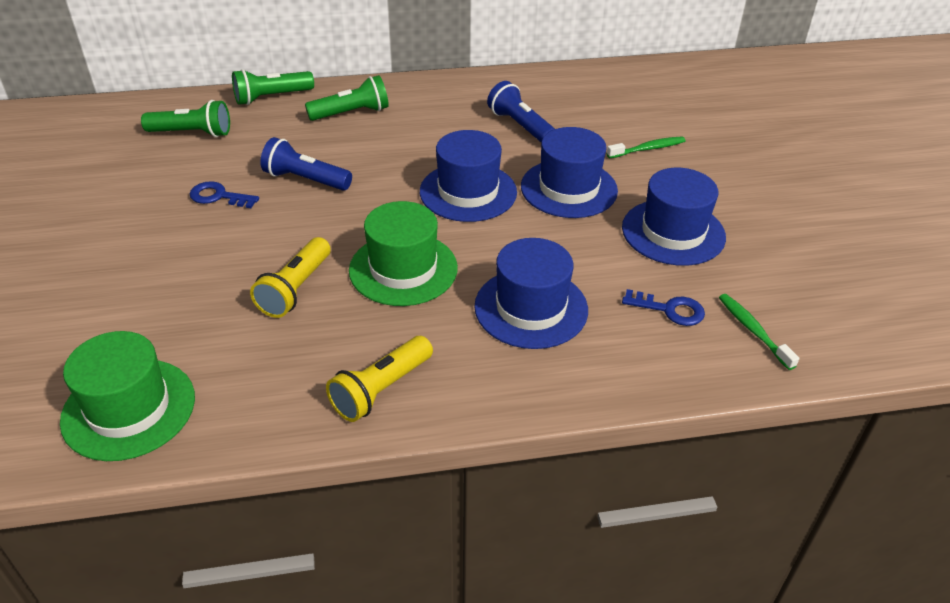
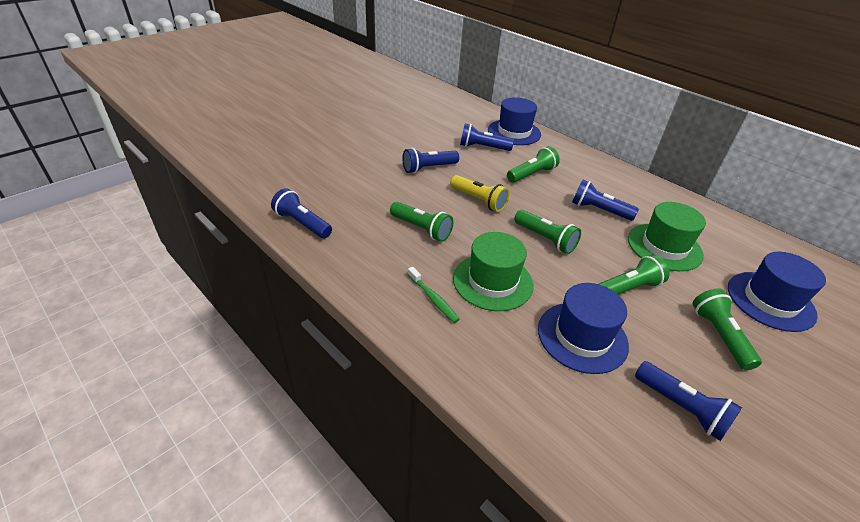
blue flashlight: [260,137,352,191] [487,81,555,142] = 2 -> [271,188,332,238] [402,148,459,173] [460,124,514,151] [572,180,639,221] [635,361,742,441] = 5
blue hat: [420,130,517,222] [474,238,588,349] [521,127,618,218] [622,168,726,266] = 4 -> [488,97,541,145] [538,283,629,374] [728,252,826,332] = 3
blue key: [190,181,259,208] [622,289,705,326] = 2 -> none = 0
green flashlight: [141,100,230,137] [232,69,314,105] [305,75,389,121] = 3 -> [390,202,453,242] [507,146,560,183] [514,210,581,254] [599,255,670,295] [692,288,762,370] = 5
green toothbrush: [607,136,686,158] [719,294,799,370] = 2 -> [408,267,460,323] = 1
yellow flashlight: [250,237,331,318] [326,336,433,422] = 2 -> [450,175,510,212] = 1

